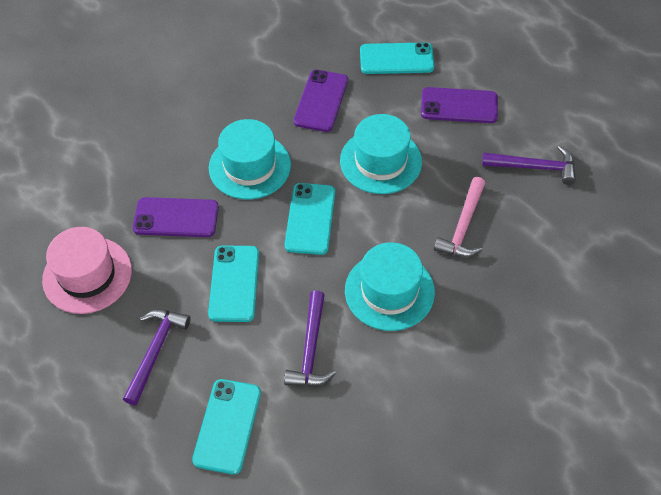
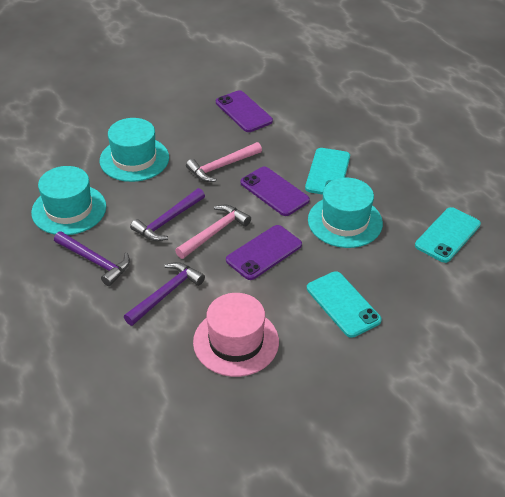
pink hammer: [434,177,485,257] = 1 -> [175,205,251,259] [186,142,262,182] = 2
turquoise phone: [192,379,261,475] [208,245,259,322] [285,183,335,255] [360,42,434,74] = 4 -> [305,148,350,195] [307,271,382,338] [415,207,481,263] = 3

